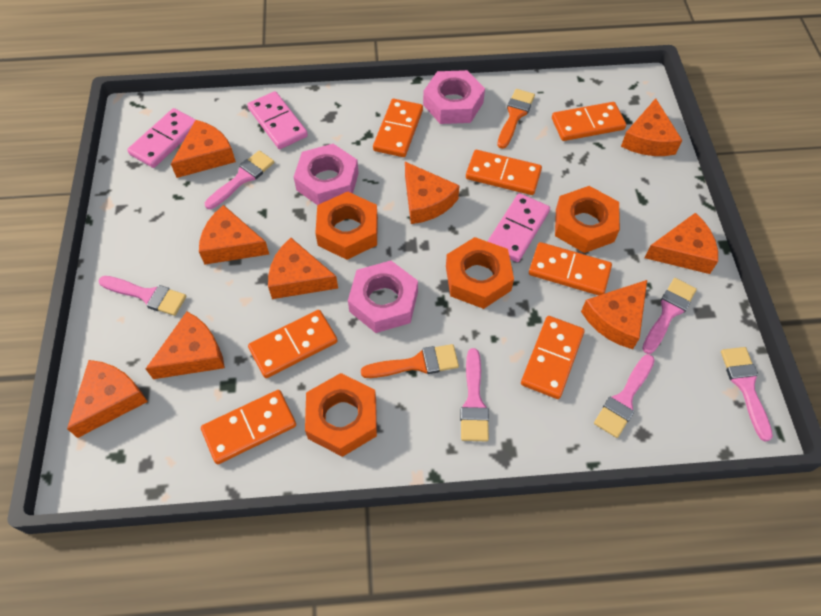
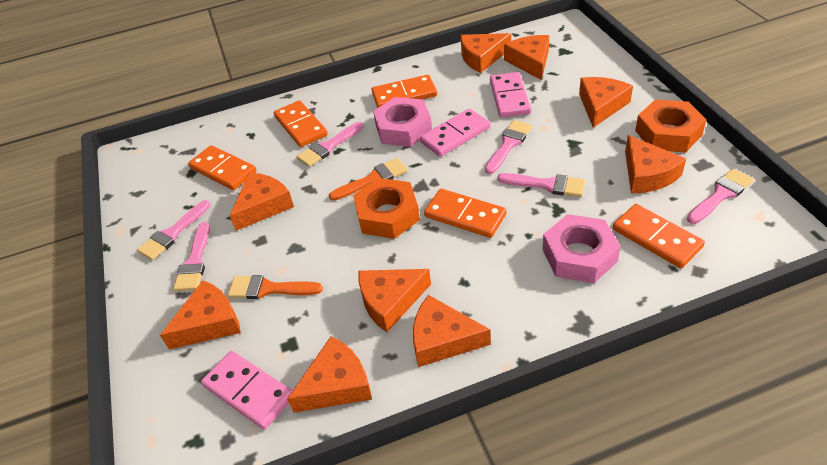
orange domino: [201,390,296,464] [248,310,337,378] [373,99,423,157] [466,150,542,195] [521,316,585,399] [529,242,612,296] [552,102,626,141] = 7 -> [188,145,257,190] [274,100,328,147] [372,75,437,108] [424,189,506,238] [613,204,705,268] = 5
orange nut: [305,373,377,457] [315,192,378,260] [446,237,514,309] [555,186,620,253] = 4 -> [353,178,420,239] [635,100,706,153] = 2
pink nut: [294,144,359,205] [348,261,418,333] [423,70,485,124] = 3 -> [373,97,432,147] [542,214,621,283] = 2

